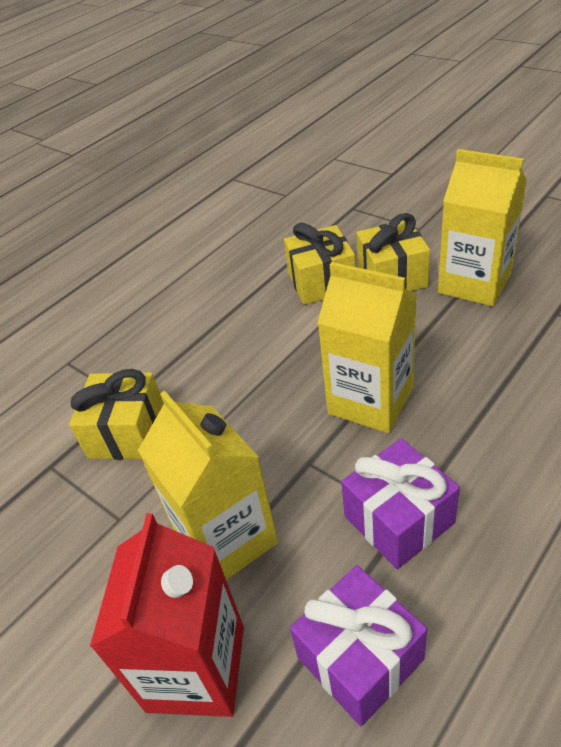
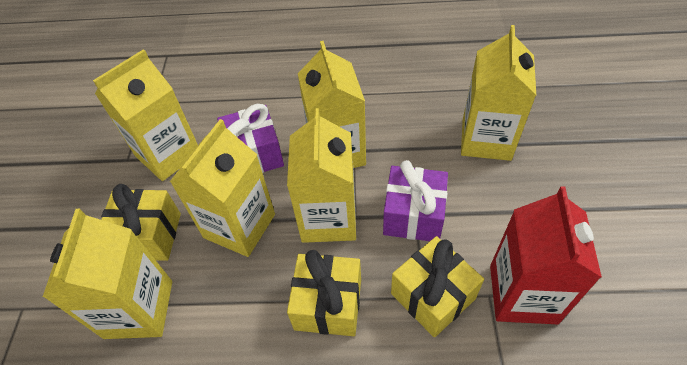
yellow carton: [138,391,278,580] [317,262,417,433] [438,149,527,306] = 3 -> [43,209,172,339] [93,49,198,181] [170,119,275,257] [287,108,356,243] [298,41,366,168] [461,25,536,161] = 6

